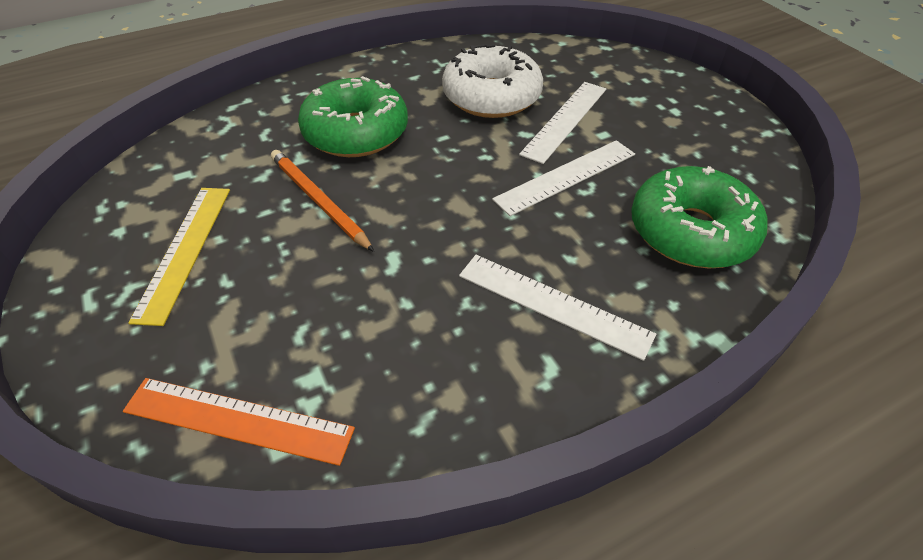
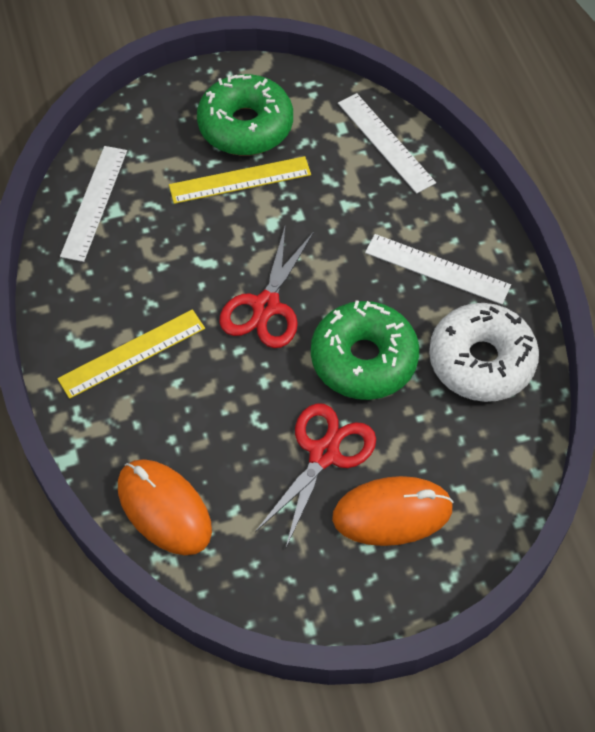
orange mouse: none = 0 -> [118,459,212,555] [332,476,454,546] = 2
orange pencil: [271,150,374,252] = 1 -> none = 0
orange ruler: [123,378,355,466] = 1 -> none = 0
red scissors: none = 0 -> [219,227,314,348] [255,403,376,547] = 2
yellow ruler: [128,188,230,326] = 1 -> [57,309,205,399] [169,156,311,204] = 2

